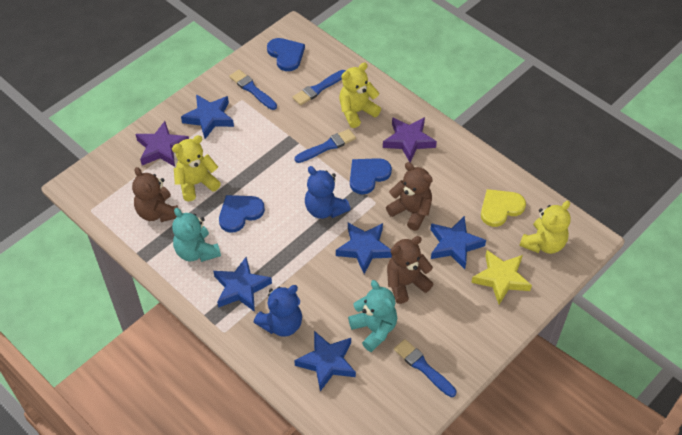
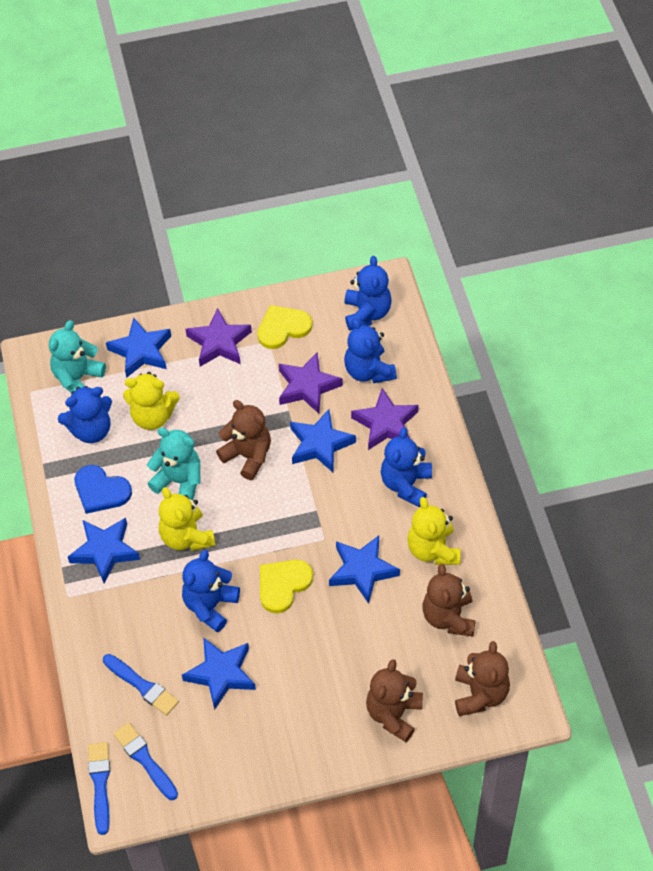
blue brush: [229,70,277,110] [292,70,345,106] [295,129,356,163] [394,339,456,397] = 4 -> [88,742,110,835] [103,654,179,716] [113,722,178,800] = 3
blue heart: [219,195,265,233] [267,38,305,71] [350,158,392,194] = 3 -> [75,465,132,514] = 1
blue teddy bear: [254,285,302,337] [305,166,350,219] = 2 -> [58,386,112,443] [182,550,240,632] [344,318,397,383] [345,256,392,331] [381,427,432,507] = 5
brown teddy bear: [132,167,178,222] [386,162,433,231] [387,236,433,304] = 3 -> [216,400,271,480] [366,659,423,742] [423,564,476,636] [455,641,510,716] = 4
purple star: [136,121,189,167] [383,117,437,162] = 2 -> [186,308,252,367] [279,353,343,414] [351,388,419,450] = 3
yellow heart: [481,189,526,227] = 1 -> [257,305,312,349] [260,560,313,613] = 2
yellow star: [471,250,532,304] = 1 -> none = 0

